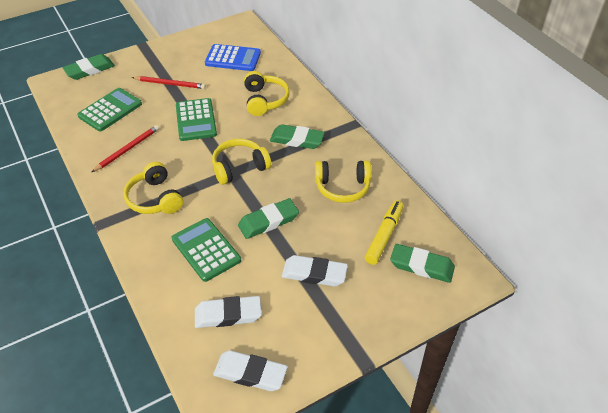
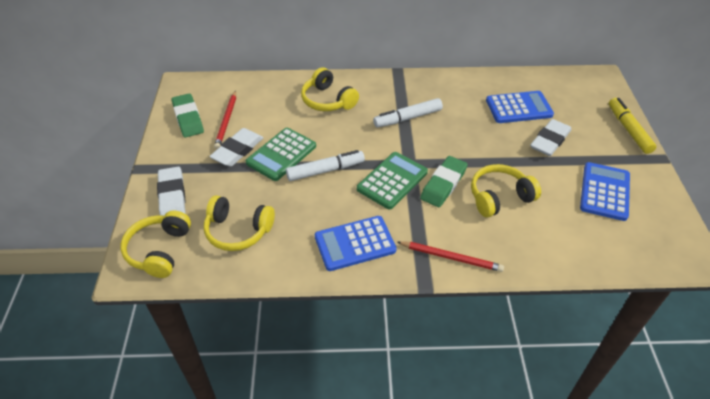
blue calculator: [205,44,261,71] = 1 -> [315,216,397,271] [486,91,554,123] [580,162,630,221] = 3
green calculator: [77,88,142,131] [172,218,241,282] [176,98,217,141] = 3 -> [246,128,316,181] [357,152,428,210] = 2
green eraser: [62,54,115,80] [238,198,299,239] [270,124,325,149] [390,244,455,283] = 4 -> [172,93,204,138] [420,156,468,207] = 2
white marker: none = 0 -> [286,150,365,181] [373,98,443,128] = 2

